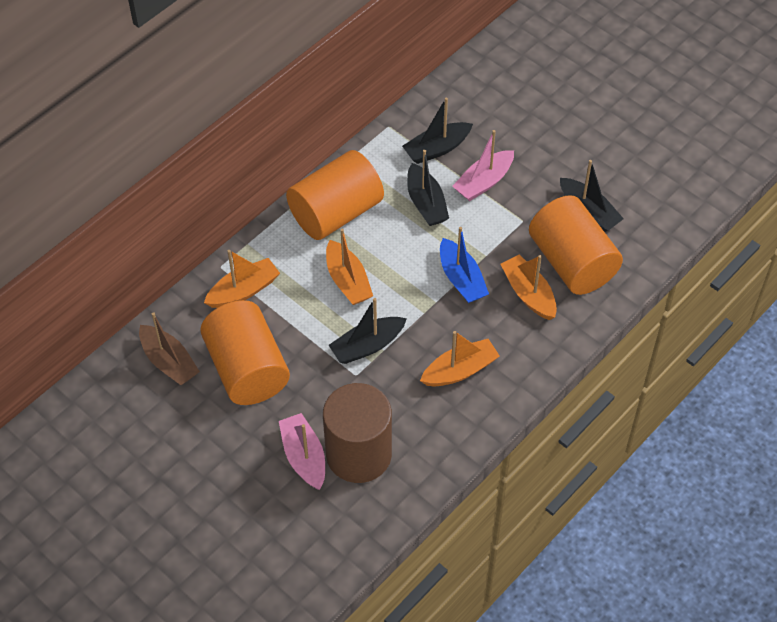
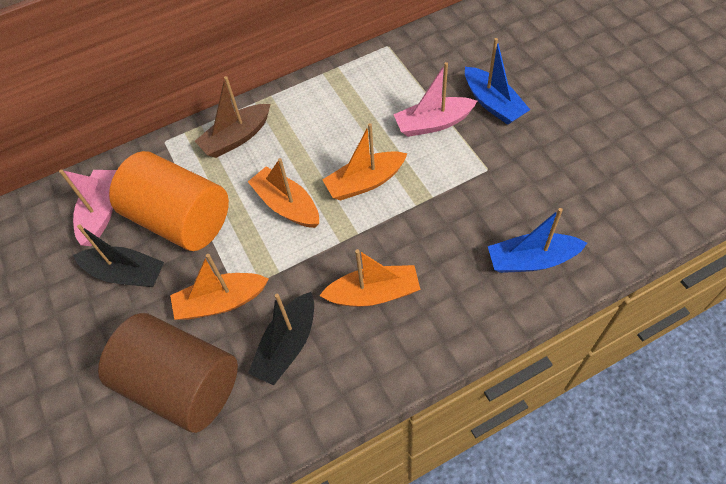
black boat: [329,298,407,364] [402,98,473,164] [407,150,449,226] [560,160,624,232] = 4 -> [73,224,164,287] [248,292,314,386] = 2
blue boat: [440,227,489,303] = 1 -> [465,38,530,125] [488,208,587,273] = 2
orange cylinder: [200,300,290,405] [286,150,384,240] [529,195,623,295] = 3 -> [109,151,229,251] = 1

